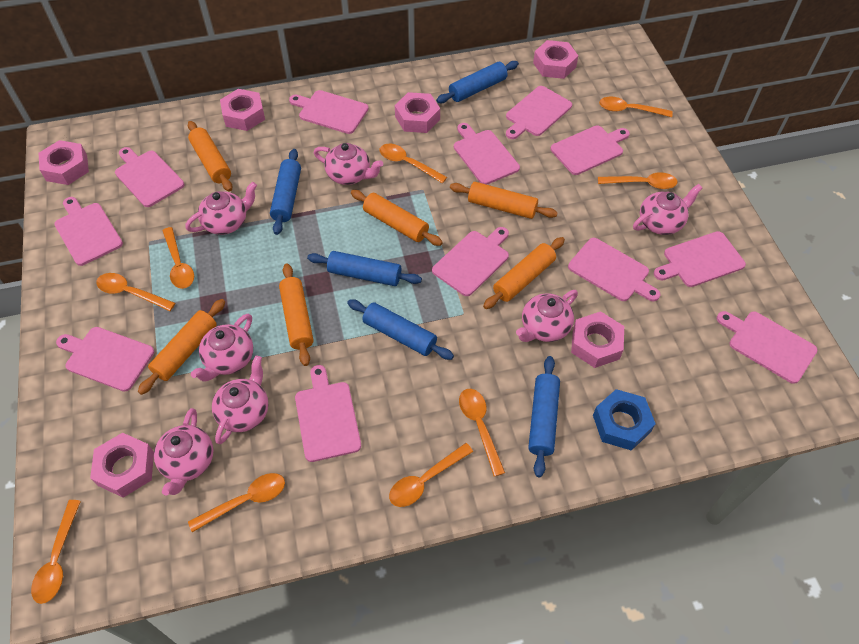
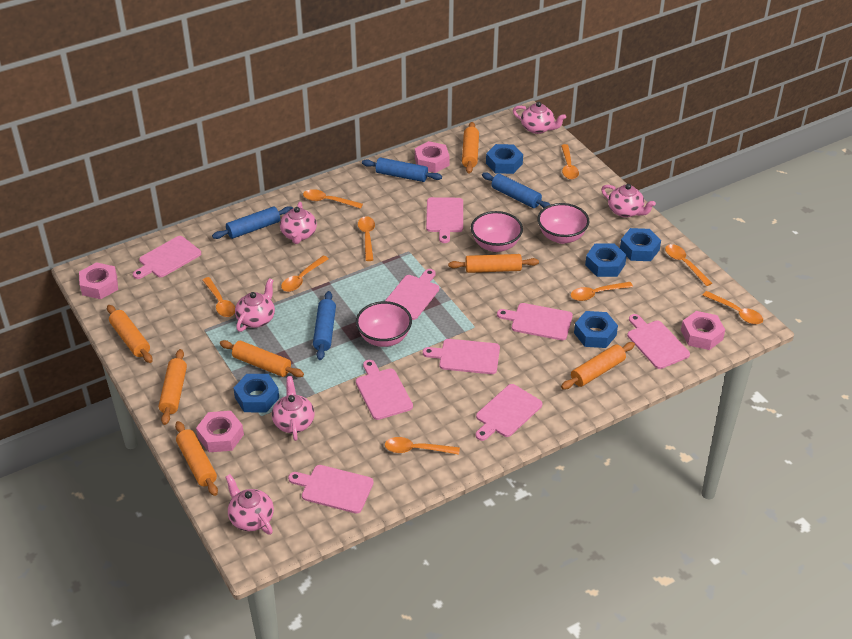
blue nut: [593,389,655,451] = 1 -> [233,374,279,412] [486,144,523,174] [574,311,618,348] [585,243,627,277] [620,228,661,261] = 5
blue rolling pin: [270,149,301,235] [307,251,422,286] [347,299,454,360] [436,61,519,103] [528,356,560,477] = 5 -> [212,206,293,239] [313,291,336,360] [362,157,442,182] [482,172,551,208] = 4
orange rolling pin: [138,299,225,395] [188,121,233,192] [279,264,314,366] [351,190,443,246] [450,182,558,219] [483,237,565,309] = 6 -> [107,305,153,363] [159,349,187,425] [175,421,218,496] [220,340,304,377] [448,254,539,273] [462,122,479,174] [561,342,635,389] = 7
pink bowl: none = 0 -> [356,301,412,347] [471,211,523,252] [537,203,589,244] = 3
pink cutting board: [54,197,123,266] [56,327,155,392] [115,147,184,207] [289,90,369,134] [295,365,361,462] [432,227,509,296] [454,123,520,185] [506,86,572,139] [550,125,630,175] [568,238,660,301] [654,231,746,287] [717,311,818,384] = 12 -> [133,236,201,279] [288,465,374,513] [356,360,413,420] [385,269,439,320] [423,339,500,374] [426,197,463,243] [476,384,542,441] [497,303,573,340] [627,314,690,369] = 9
pink nut: [39,140,89,185] [90,433,154,498] [220,89,265,131] [395,92,440,133] [533,40,578,79] [571,311,624,368] = 6 -> [79,262,118,299] [196,411,244,452] [415,141,450,173] [681,311,725,350] = 4
pink teapot: [154,408,214,495] [185,182,257,235] [191,314,253,382] [212,356,268,444] [314,143,383,185] [516,290,578,342] [633,184,702,235] = 7 -> [226,474,274,535] [235,278,275,332] [272,376,315,441] [280,202,317,244] [513,102,566,134] [601,184,656,218] = 6

